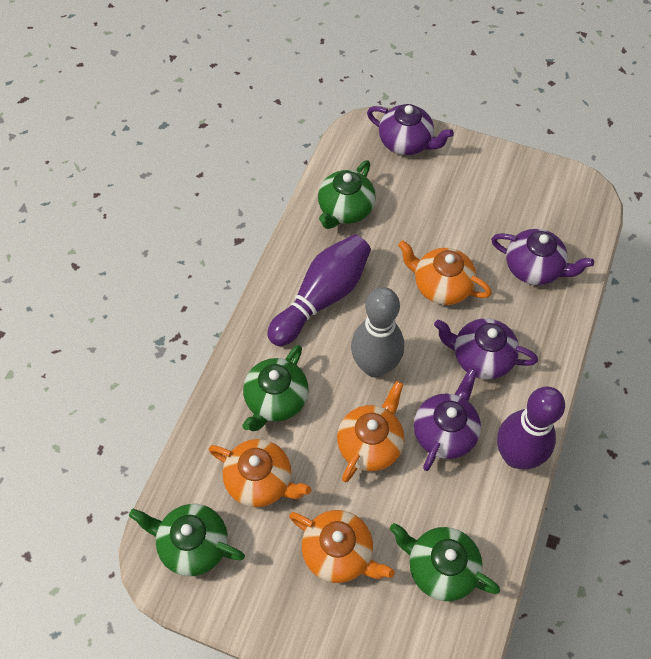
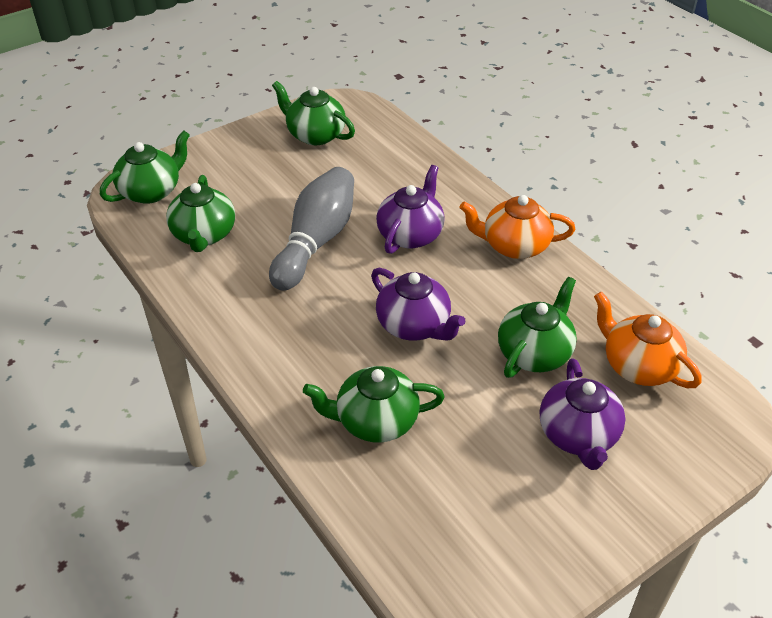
green teapot: [129,504,245,576] [243,345,309,431] [318,160,376,229] [390,523,500,601] = 4 -> [100,130,190,204] [166,175,235,252] [272,81,355,145] [303,366,445,443] [498,277,577,378] = 5
orange teapot: [209,439,311,507] [289,510,395,583] [337,381,404,482] [398,240,492,305] = 4 -> [460,195,575,259] [594,292,702,388] = 2
purple bowling pin: [267,234,371,346] [497,386,565,469] = 2 -> none = 0
purple teapot: [367,104,454,155] [414,368,481,471] [434,318,538,380] [491,229,594,285] = 4 -> [371,268,466,341] [376,165,445,254] [540,359,625,470] = 3

